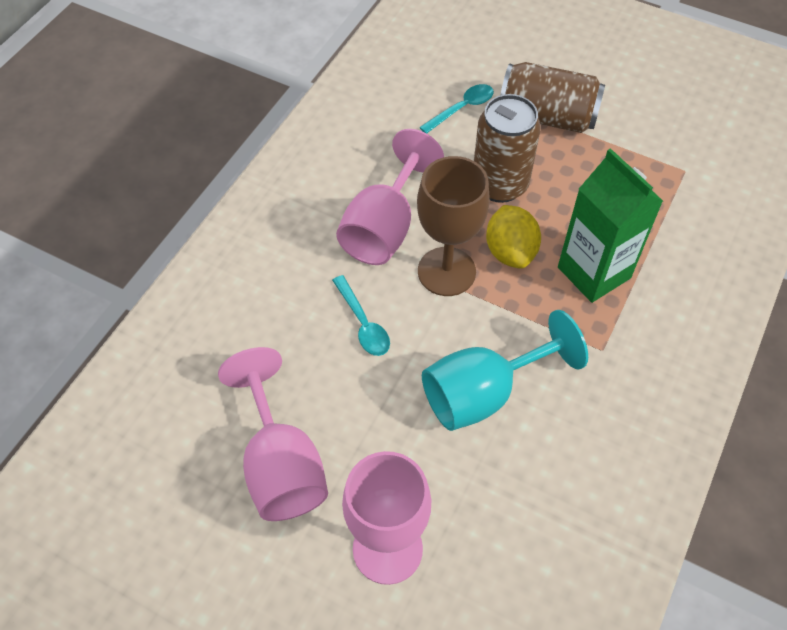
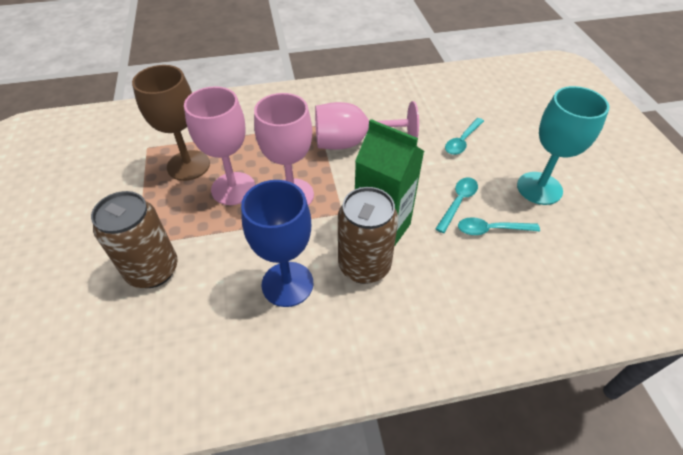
blue goblet: none = 0 -> [241,180,313,307] = 1
turquoise spoon: [332,275,390,356] [419,84,494,133] = 2 -> [435,178,478,233] [445,118,484,155] [458,217,540,235] = 3
yellow lemon: [486,205,541,269] = 1 -> none = 0

